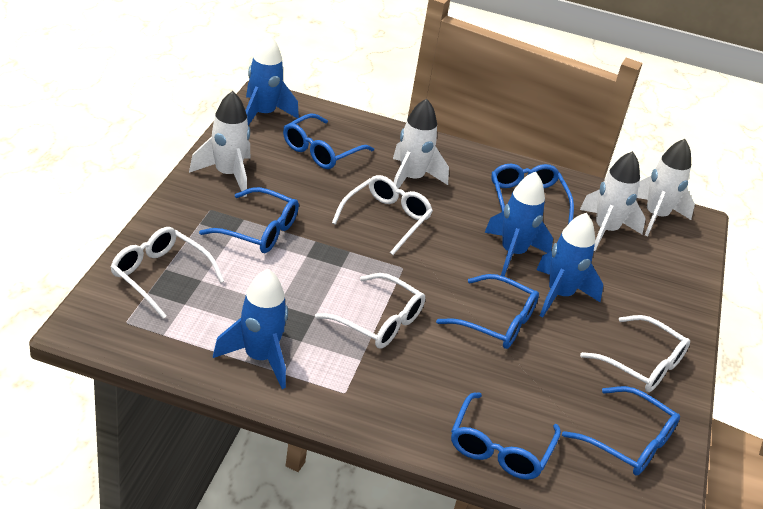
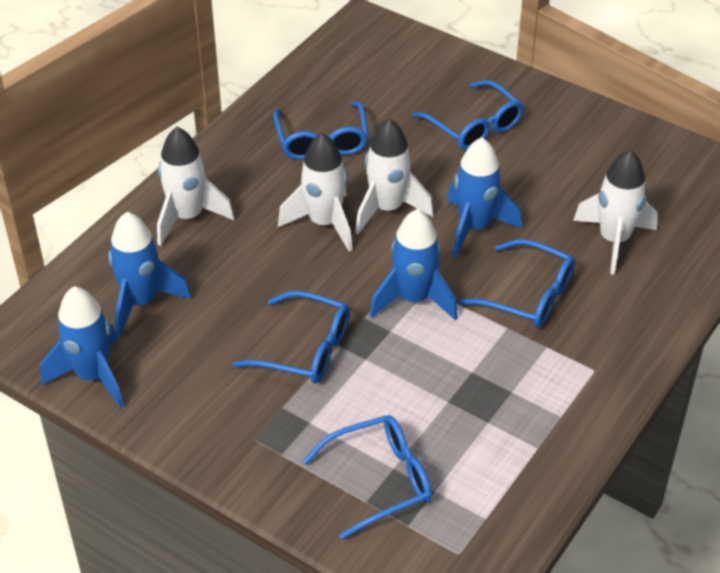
blue glasses: [199,187,299,253] [283,113,374,169] [436,274,539,349] [451,392,561,480] [491,164,574,224] [562,386,680,476] = 6 -> [233,291,350,383] [273,102,369,160] [303,415,432,539] [412,80,524,151] [458,239,575,328] = 5
white glasses: [111,227,224,319] [315,273,425,349] [332,175,433,255] [580,315,690,392] = 4 -> none = 0

